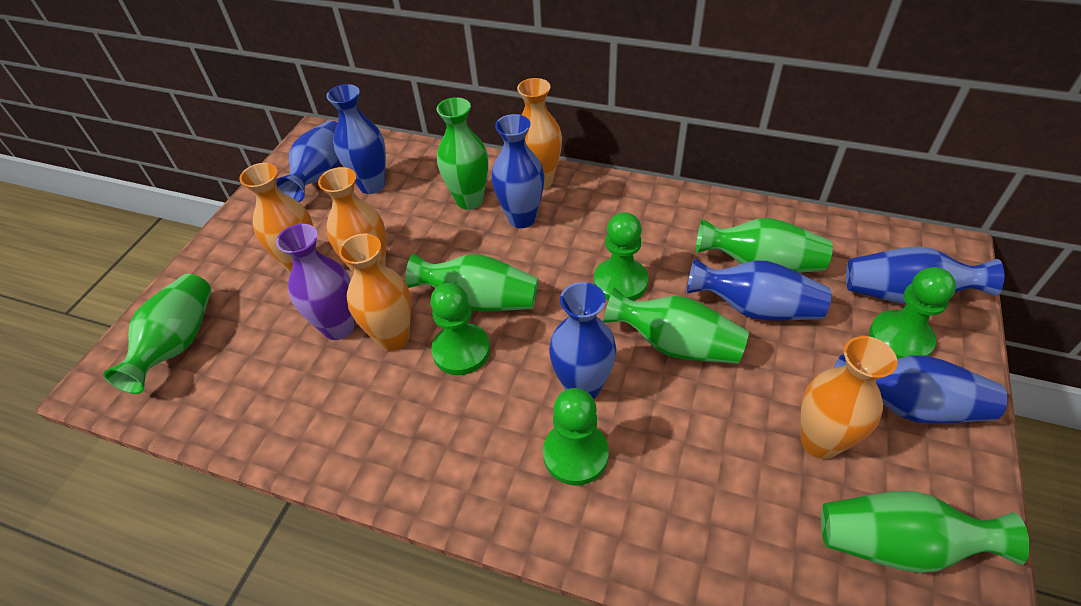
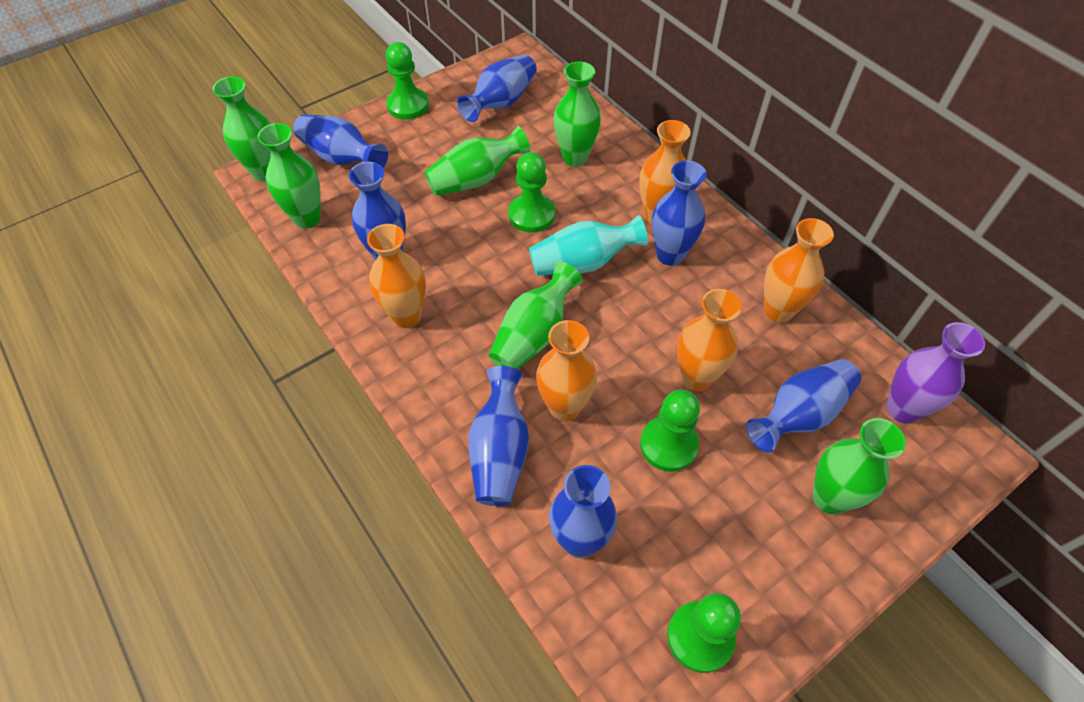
turquoise vase: none = 0 -> [529,215,648,275] = 1

